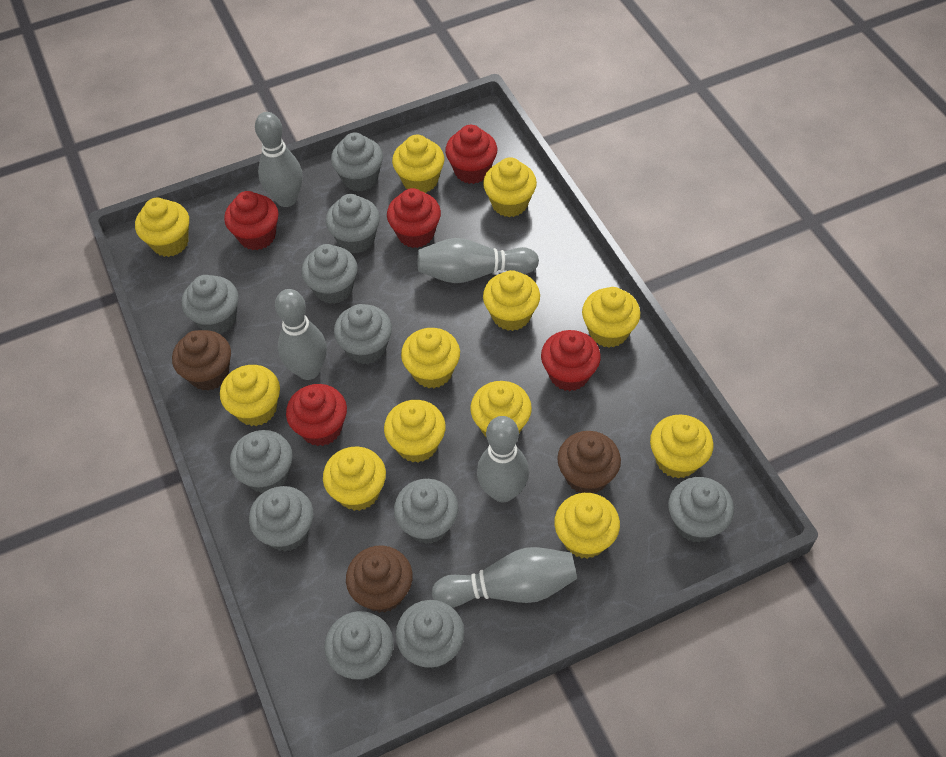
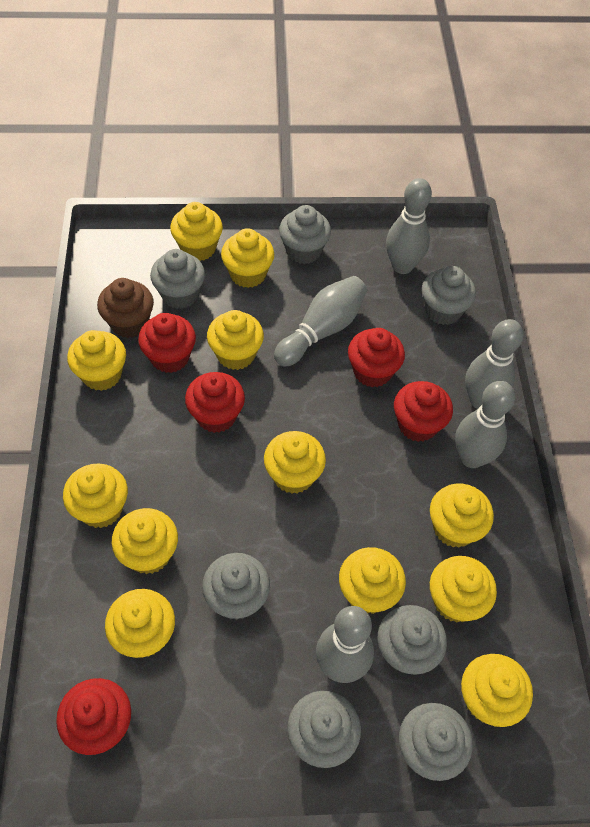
brown cupcake: [172,330,231,391] [346,546,413,613] [557,431,621,493] = 3 -> [97,278,154,338] = 1
grey cupcake: [182,275,239,334] [230,430,292,493] [249,486,314,551] [302,244,358,304] [324,611,394,680] [326,194,380,253] [331,133,383,192] [334,304,392,364] [394,479,458,544] [395,600,465,669] [668,477,734,543] = 11 -> [150,249,205,309] [202,553,270,620] [279,205,331,264] [287,691,361,768] [378,605,447,675] [399,703,473,781] [422,266,476,325] = 7

